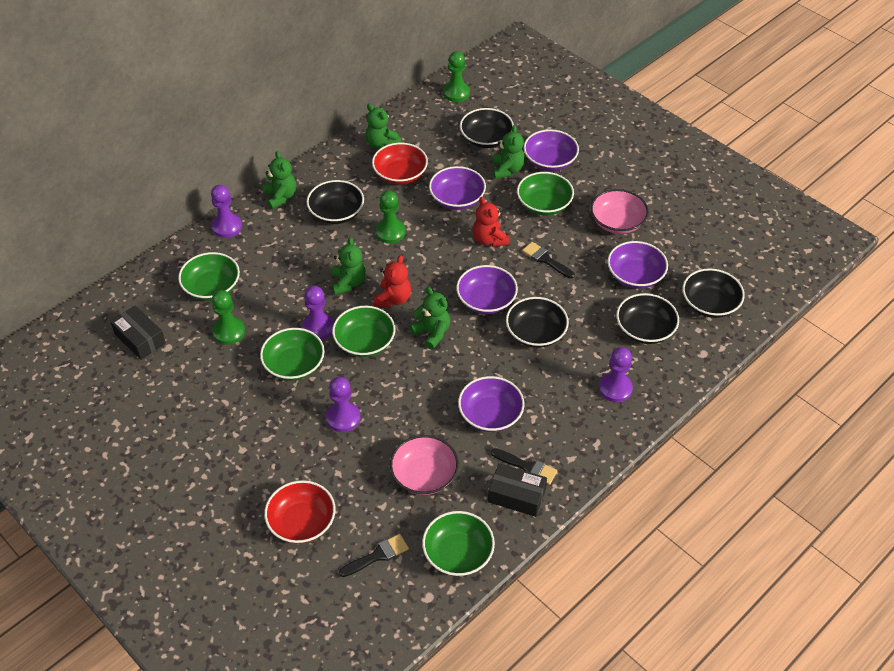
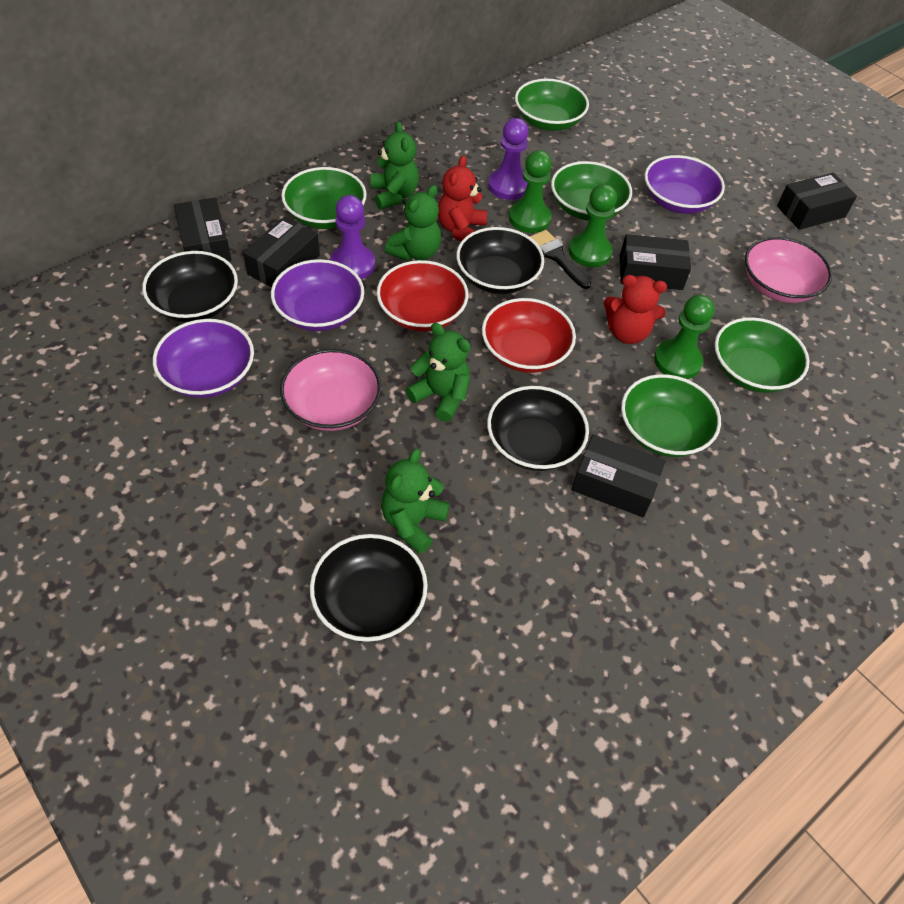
black bowl: [307,180,364,224] [460,108,514,148] [506,297,569,348] [616,293,679,344] [683,268,745,318] = 5 -> [142,251,238,322] [310,534,428,642] [456,227,544,294] [487,386,589,471] = 4
black box: [110,305,166,360] [488,463,547,517] = 2 -> [174,198,231,262] [243,217,320,287] [572,435,665,517] [620,234,691,290] [777,173,857,230] = 5
black brush: [339,534,409,577] [491,448,557,485] [522,242,575,279] = 3 -> [529,230,591,289] = 1
green teddy bear: [263,151,296,209] [332,237,366,295] [366,104,401,149] [410,287,450,349] [492,125,525,179] = 5 -> [371,121,419,209] [381,449,450,554] [385,185,441,261] [406,323,471,422] = 4
purple bowl: [429,166,486,210] [456,265,518,314] [458,376,525,432] [524,129,579,171] [608,241,668,289] = 5 -> [153,319,254,398] [271,259,364,331] [645,155,725,214] = 3
purple pawn: [211,185,242,238] [302,286,334,340] [326,377,361,432] [599,347,633,402] = 4 -> [330,195,375,279] [488,118,529,200] = 2

